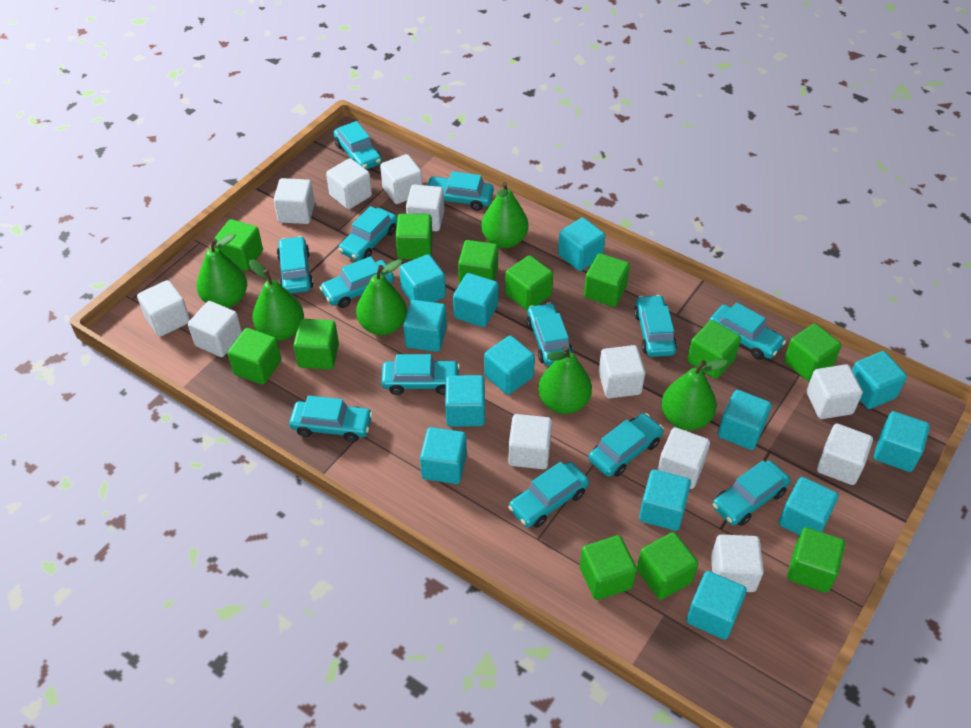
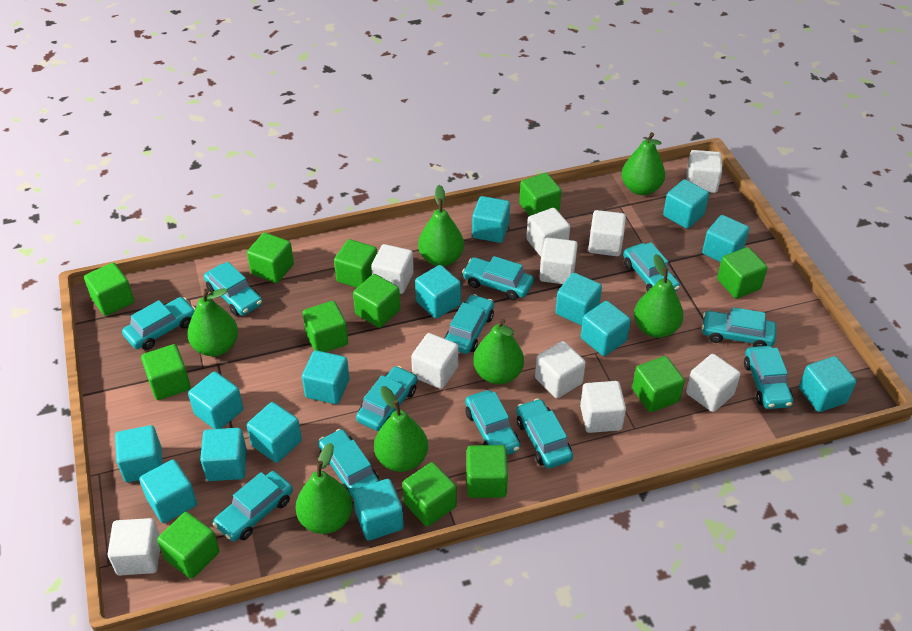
green pear: [196,233,247,308] [249,260,304,341] [356,259,407,335] [481,182,528,248] [538,346,592,414] [661,359,728,430] = 6 -> [187,288,238,356] [295,443,353,534] [374,386,428,472] [418,185,464,266] [473,319,524,384] [622,132,665,195] [634,254,684,338] = 7
turquoise car: [277,236,313,294] [289,396,373,442] [319,256,394,308] [334,121,382,170] [339,206,397,261] [381,354,460,395] [427,171,494,211] [508,462,589,528] [526,302,573,366] [588,413,664,477] [634,295,677,357] [709,302,786,360] [712,460,791,526] = 13 -> [122,297,195,350] [204,262,262,316] [213,471,293,542] [318,429,379,498] [356,366,418,431] [444,294,494,354] [462,256,534,300] [465,390,520,455] [516,398,573,469] [623,242,680,292] [702,307,776,347] [744,346,793,409] = 12
turquoise cube: [399,254,446,302] [403,300,447,352] [420,427,467,484] [445,375,485,427] [453,273,498,327] [484,335,535,395] [558,217,605,271] [639,469,691,531] [687,571,747,640] [718,390,772,450] [779,477,838,535] [852,351,907,409] [874,411,930,472] = 13 -> [115,425,163,482] [139,460,197,523] [188,371,243,429] [200,428,247,481] [247,402,302,463] [302,350,349,404] [353,479,404,541] [415,265,461,319] [472,196,510,243] [555,273,602,326] [581,301,631,356] [663,179,709,229] [702,215,749,262] [799,356,856,412] = 14
white cube: [137,280,190,337] [188,301,242,357] [274,178,315,224] [326,158,372,209] [380,154,423,204] [406,184,444,231] [508,414,552,469] [599,345,645,398] [657,427,710,489] [711,534,764,592] [807,364,863,419] [817,424,873,485] = 12 -> [108,518,160,575] [371,244,414,294] [411,333,458,389] [526,208,570,256] [535,341,586,398] [539,237,578,284] [580,381,626,433] [588,210,626,256] [686,150,722,193] [686,354,741,412] = 10

